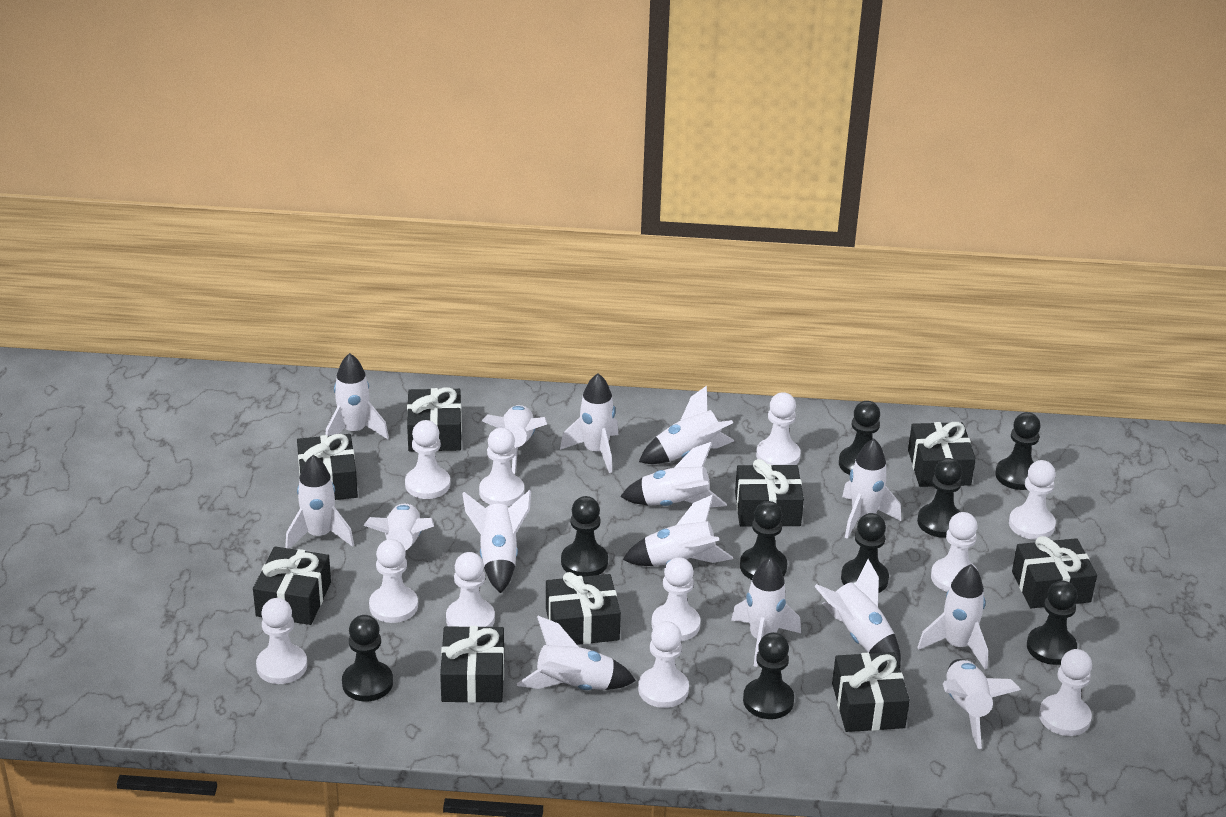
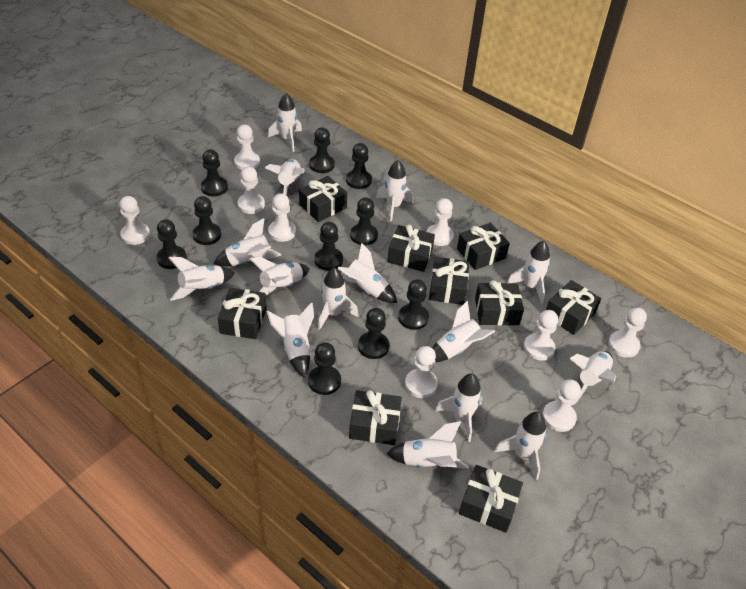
black pawn: [342,615,393,701] [561,496,608,577] [740,501,787,580] [743,632,794,719] [839,401,880,475] [841,513,889,593] [917,458,962,538] [995,412,1041,490] [1027,581,1077,665] = 9 -> [157,219,187,269] [192,196,221,245] [201,149,228,196] [308,342,341,395] [309,128,335,173] [314,222,343,271] [346,143,372,189] [350,197,378,245] [358,308,389,359] [398,279,429,330] = 10
white pawn: [256,598,307,684] [369,539,418,623] [405,420,450,499] [446,552,495,627] [479,428,524,506] [638,621,689,708] [651,557,701,641] [756,392,801,465] [931,512,978,592] [1009,460,1056,540] [1039,649,1092,736] = 11 -> [119,196,150,245] [234,125,260,170] [238,166,265,214] [268,193,296,242] [405,346,438,398] [426,198,454,246] [524,310,558,360] [542,379,581,432] [608,307,647,358] = 9

